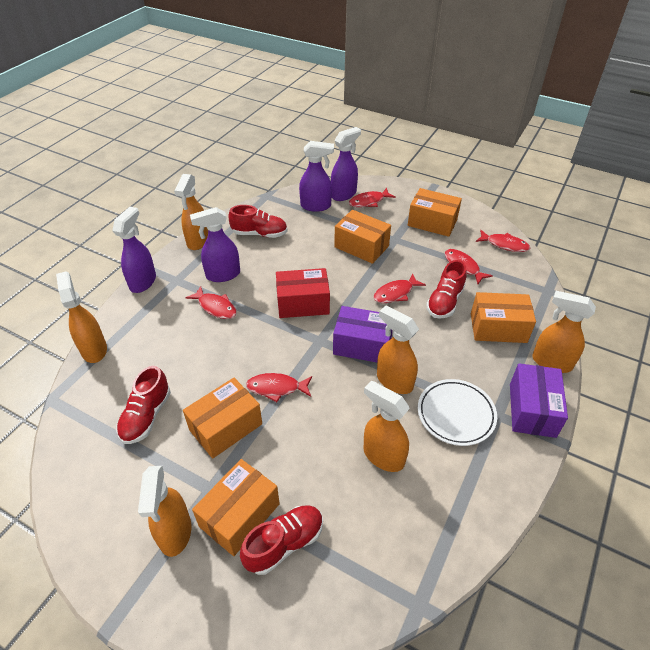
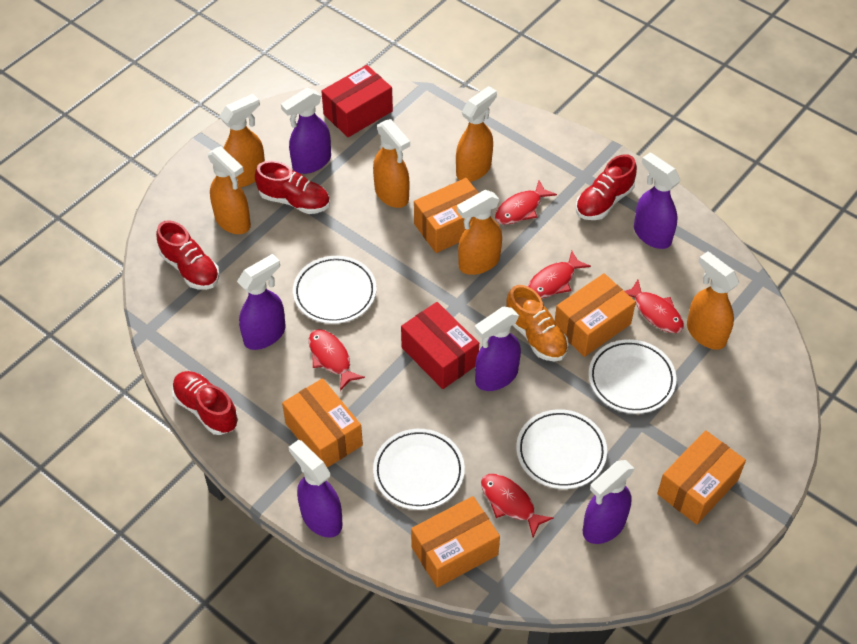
orange shoe: none = 0 -> [506,285,569,361] = 1
purple box: [333,306,393,362] [510,363,568,438] = 2 -> none = 0
purple spray bottle: [112,207,156,293] [190,207,240,282] [299,141,334,212] [331,127,361,201] = 4 -> [237,254,286,350] [281,88,331,174] [289,440,343,538] [475,307,521,391] [583,460,635,544] [634,152,680,249] = 6
red box: [276,268,330,318] = 1 -> [321,65,393,137] [401,302,479,389] = 2
red fish: [185,286,237,319] [246,373,312,402] [349,188,396,207] [373,273,426,303] [445,249,493,284] [476,230,530,252] = 6 -> [309,329,365,391] [481,474,554,537] [495,181,557,225] [528,251,591,298] [625,280,684,333] = 5
white plate: [418,379,497,446] = 1 -> [293,256,377,324] [373,429,465,510] [516,409,607,489] [588,339,676,414] = 4

